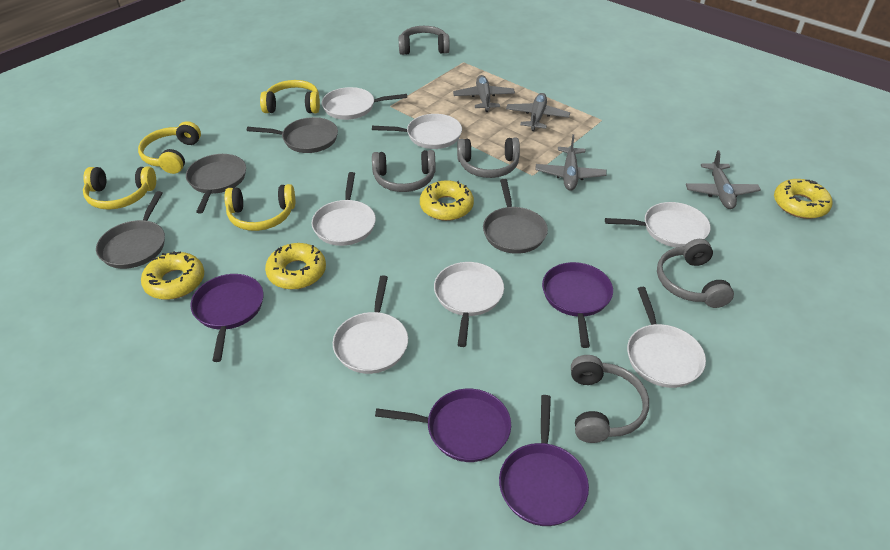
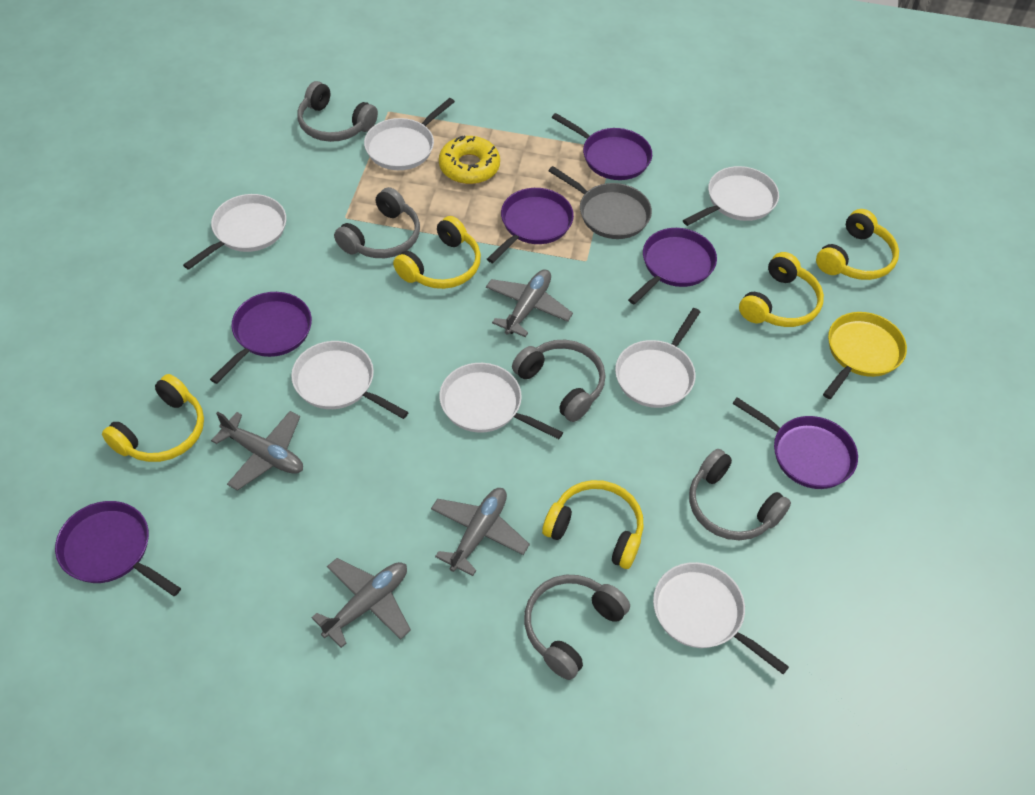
grey pan: [96,191,165,269] [186,154,246,213] [247,117,338,153] [483,179,548,254] = 4 -> [549,166,652,239] = 1
purple pan: [190,274,264,362] [375,389,511,462] [499,395,589,526] [542,262,613,348] = 4 -> [55,501,181,596] [210,292,312,384] [487,188,574,263] [552,113,652,180] [628,228,717,305] [732,397,858,489] = 6
yellow donut: [141,251,204,300] [265,243,326,290] [420,180,474,221] [774,179,832,219] = 4 -> [439,136,500,184] = 1
yellow headphones: [83,167,156,210] [138,121,201,174] [224,184,295,231] [260,80,320,113] = 4 -> [102,374,204,462] [393,216,481,289] [542,480,644,569] [739,252,824,327] [816,209,899,280] = 5
yellow pan: none = 0 -> [823,312,907,399] = 1

